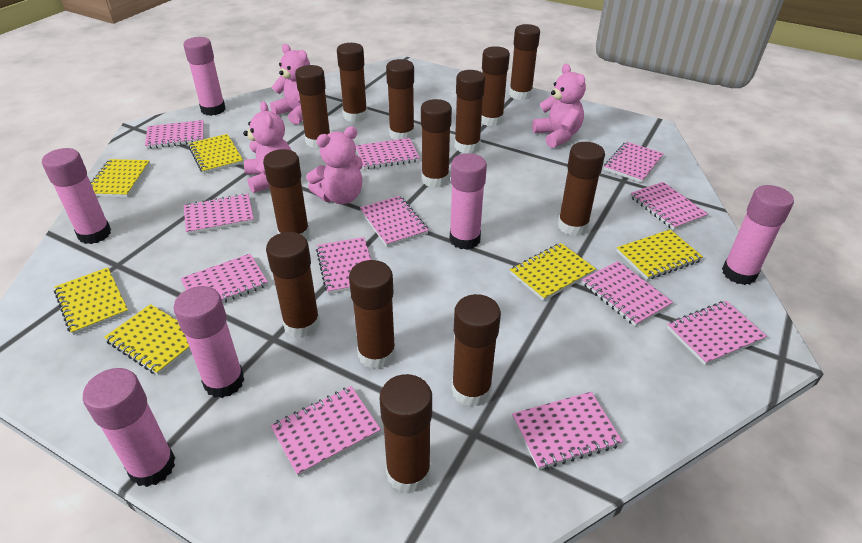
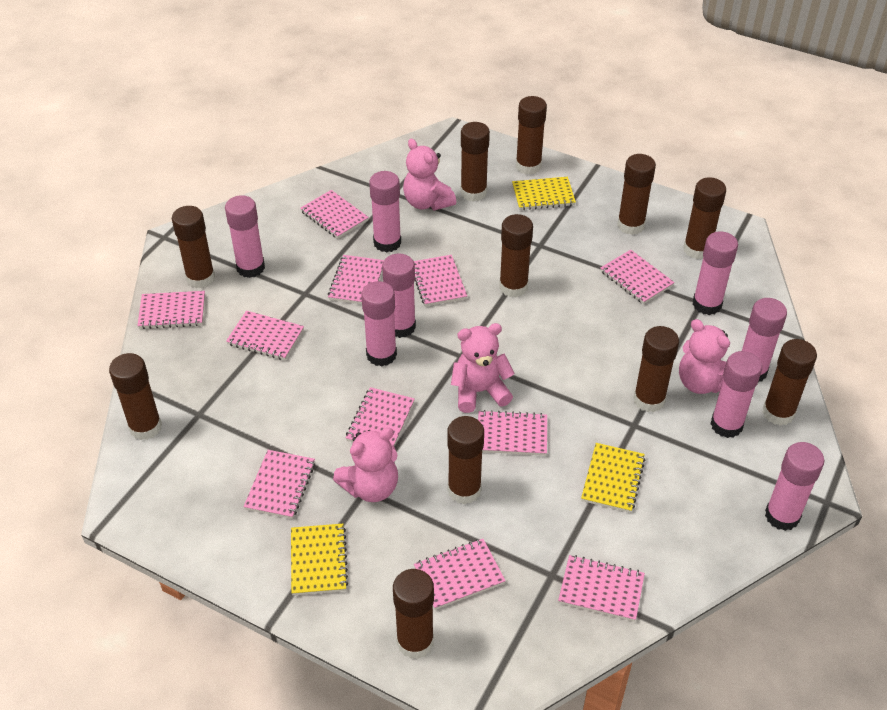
brown glue stick: [263,149,310,240] [266,232,320,338] [295,65,330,148] [337,43,368,122] [349,260,396,369] [380,374,432,493] [386,59,415,140] [421,99,452,188] [451,294,501,407] [455,70,485,153] [481,46,510,126] [509,24,540,100] [558,142,605,236] = 13 -> [109,353,162,440] [172,206,215,288] [393,569,434,659] [447,416,484,504] [460,122,490,202] [499,214,533,297] [516,96,547,175] [617,154,656,235] [633,326,679,412] [683,177,726,259] [762,339,817,426] = 11
pink glue stick: [42,148,111,244] [83,368,175,487] [173,286,244,398] [183,37,225,116] [450,153,487,250] [722,185,794,285] = 6 -> [225,195,265,278] [361,281,397,367] [369,171,401,253] [382,253,416,338] [693,231,738,315] [710,351,762,438] [742,298,787,382] [765,442,824,531] = 8
pink notebook: [145,120,204,149] [181,254,268,303] [184,193,254,235] [271,386,381,477] [316,237,371,294] [356,138,420,169] [360,196,429,247] [512,392,623,470] [582,261,673,327] [604,141,664,183] [630,182,708,230] [667,301,767,365] = 12 -> [137,291,205,329] [226,311,304,360] [244,450,315,519] [300,190,369,239] [328,255,384,304] [346,387,415,446] [414,255,467,307] [414,539,506,610] [478,410,547,456] [558,555,645,622] [601,250,675,304] = 11
yellow notebook: [54,267,129,335] [90,159,150,197] [104,304,190,375] [188,134,243,174] [510,243,596,301] [617,230,703,280] = 6 -> [291,524,348,595] [512,177,576,210] [581,443,645,513] = 3

